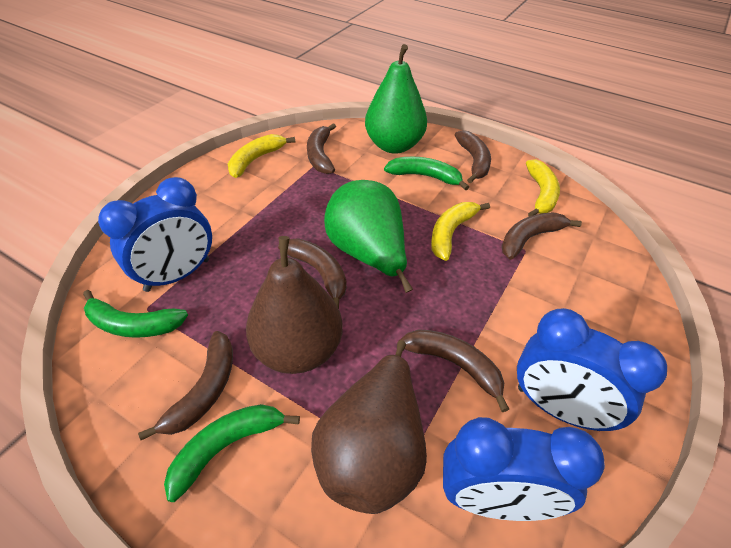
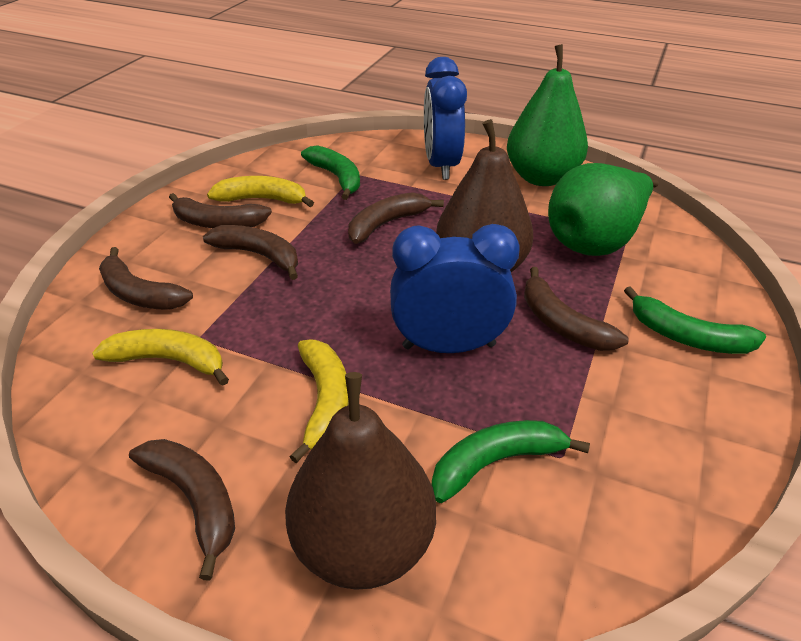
blue clock: [98,177,212,292] [443,417,605,521] [517,308,667,431] = 3 -> [390,224,520,353] [424,57,467,180] = 2

